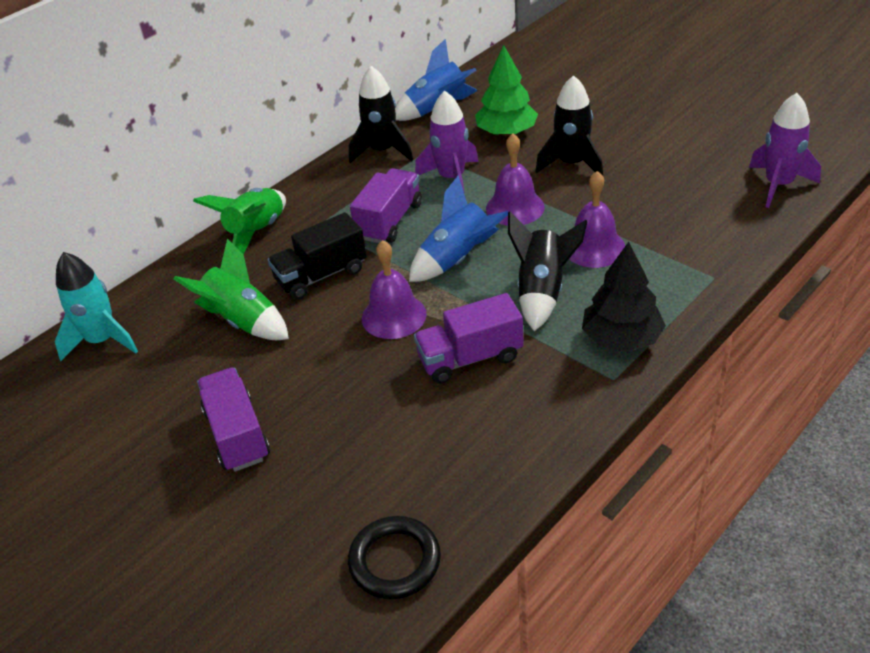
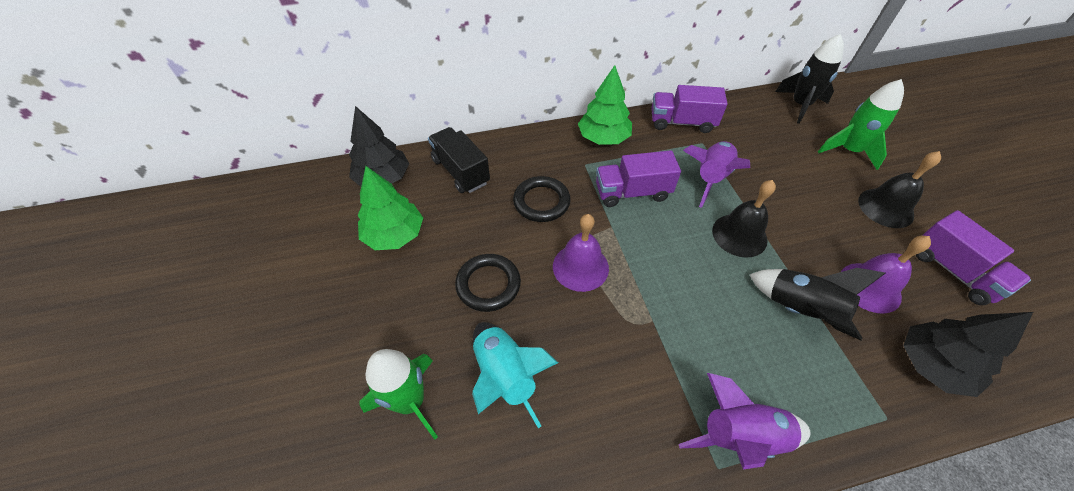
black bell: none = 0 -> [712,180,776,258] [858,151,941,228] = 2
black ring: [348,516,441,599] = 1 -> [455,254,521,312] [513,176,571,222] = 2
black rocket: [349,66,413,163] [508,212,588,331] [535,75,603,176] = 3 -> [750,268,886,340] [775,34,844,124] = 2
black tree: [582,242,666,352] = 1 -> [349,106,409,187] [903,312,1033,397] = 2
blue rocket: [395,39,478,121] [409,175,508,282] = 2 -> none = 0
green tree: [475,45,538,136] = 1 -> [358,166,423,250] [578,65,632,145] = 2
purple bell: [362,240,427,339] [486,133,545,226] [569,171,625,268] = 3 -> [553,214,609,292] [841,236,931,314] = 2

